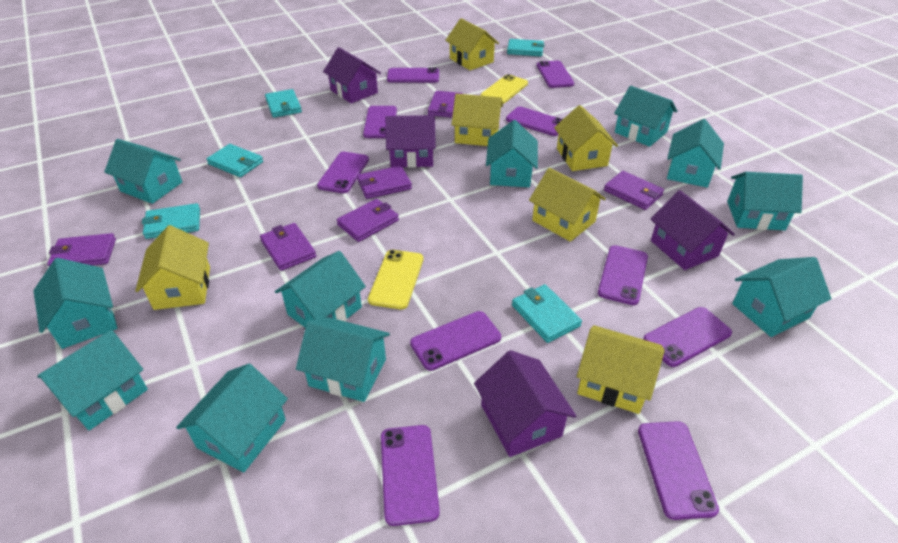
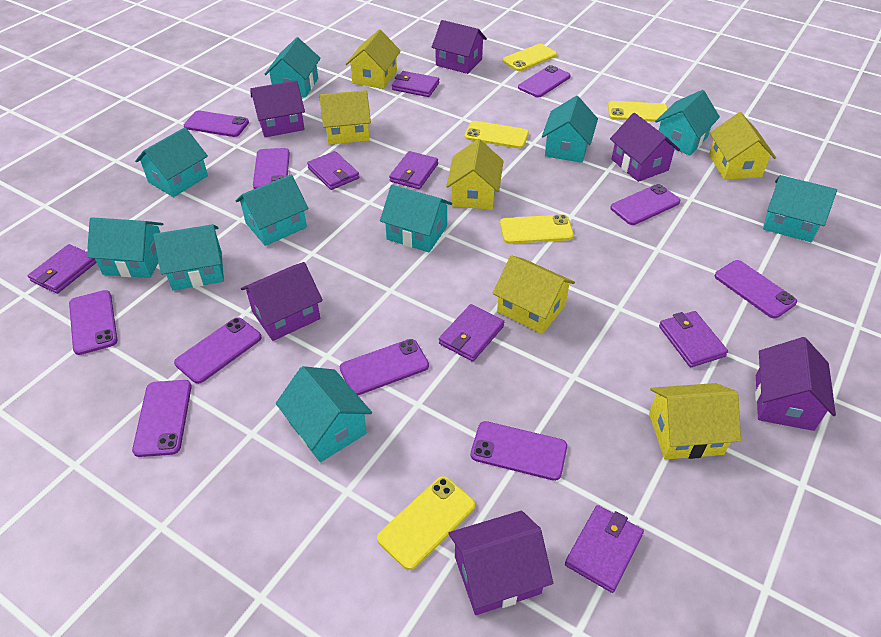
purple house: [323,47,381,103] [386,115,436,168] [474,350,576,457] [651,190,735,270] = 4 -> [241,262,323,341] [250,80,305,137] [432,20,487,74] [448,511,553,615] [610,113,680,182] [755,337,836,431] = 6
purple wallet: [47,233,116,266] [260,223,316,271] [337,199,399,242] [357,166,412,199] [428,91,463,118] [604,171,664,210] = 6 -> [28,244,97,294] [307,151,359,190] [389,151,438,189] [392,71,439,97] [439,304,504,362] [565,505,644,593] [659,311,728,367] = 7
turquoise house: [34,258,117,349] [37,330,148,431] [104,139,182,204] [176,364,288,473] [275,251,366,328] [296,317,390,402] [486,120,538,187] [614,86,677,147] [667,119,724,188] [727,172,803,230] [732,257,831,337] = 11 -> [87,217,163,278] [135,127,208,197] [154,224,224,290] [235,175,309,246] [265,37,321,97] [276,366,372,462] [380,185,452,252] [542,96,598,163] [655,90,720,155] [763,175,837,242] = 10
turquoise wallet: [142,203,200,239] [207,144,263,177] [265,89,302,118] [507,39,545,56] [512,284,582,343] = 5 -> none = 0
yellow phone: [368,250,423,309] [481,74,528,104] = 2 -> [377,476,475,570] [465,121,529,149] [500,214,574,244] [502,44,557,71] [608,101,668,122] = 5

